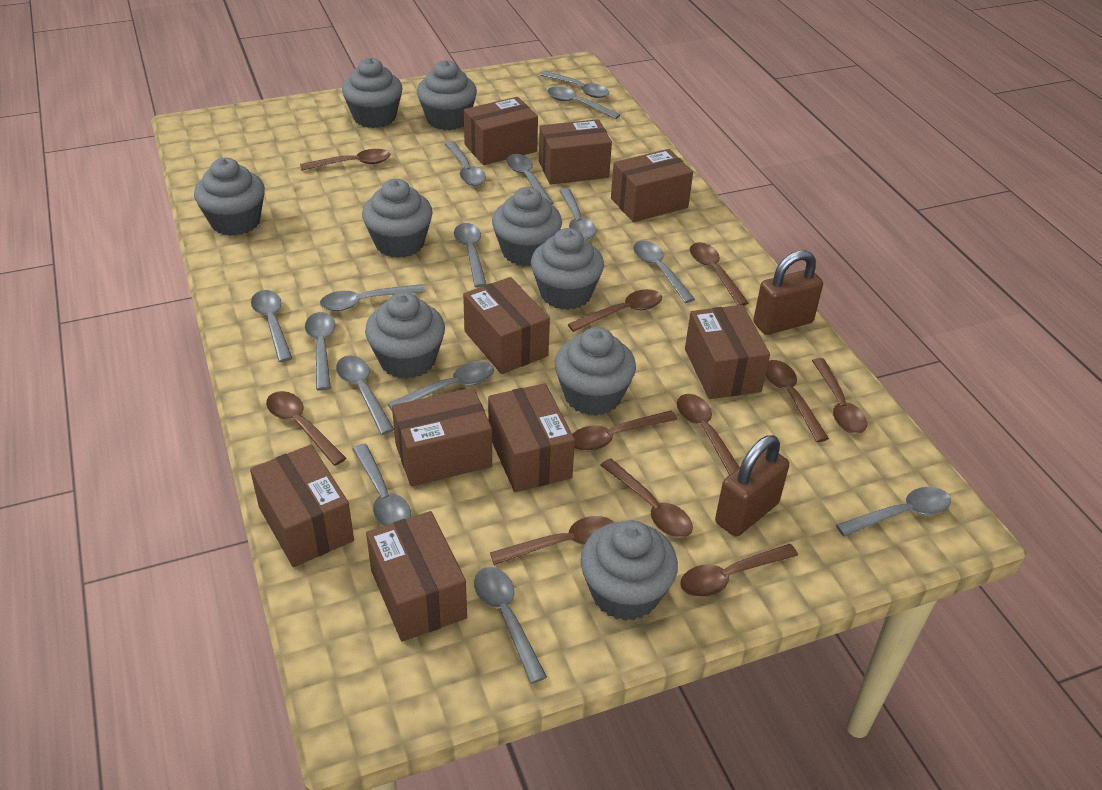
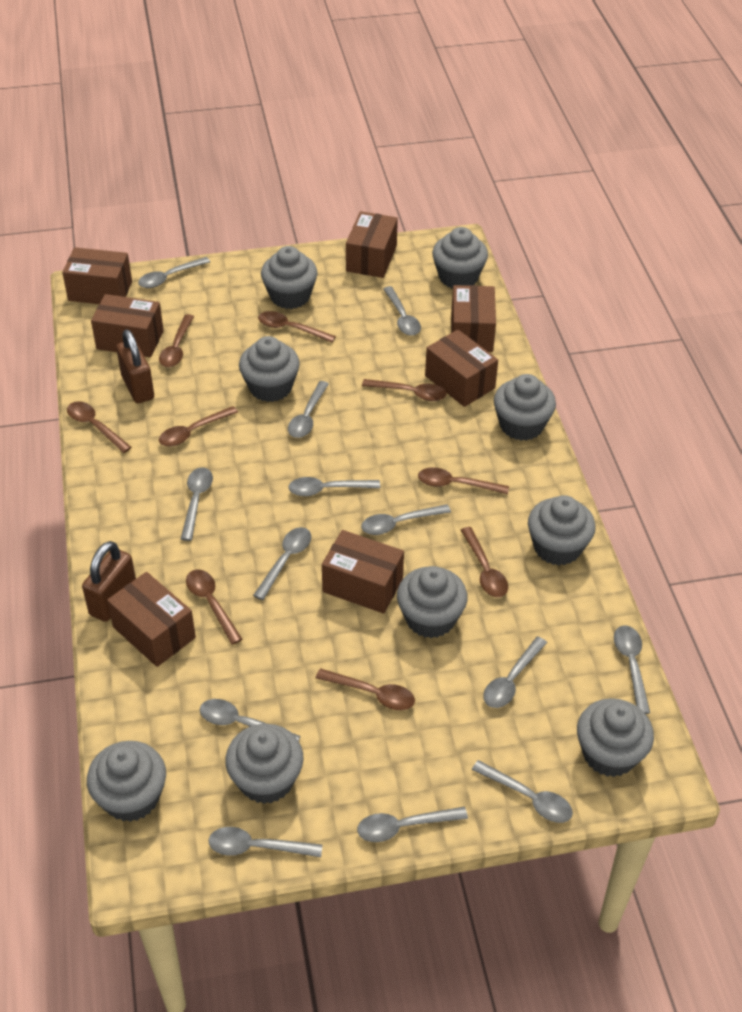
brown box: [250,445,354,567] [366,511,467,642] [392,388,492,486] [463,277,550,374] [464,97,538,165] [488,383,575,492] [539,119,612,185] [611,149,693,222] [685,305,770,399] = 9 -> [62,247,132,304] [91,294,164,357] [107,572,196,667] [322,530,404,613] [346,211,398,278] [425,330,498,407] [451,285,496,352] = 7
brown spoon: [266,391,346,466] [300,149,390,171] [490,516,614,565] [568,289,662,332] [572,411,677,452] [600,458,693,538] [677,394,739,475] [680,544,798,597] [690,242,749,306] [765,360,829,442] [812,358,867,434] = 11 -> [67,401,132,453] [159,314,194,367] [159,406,238,447] [186,569,242,645] [258,311,336,342] [316,668,415,710] [362,379,446,401] [418,467,509,494] [461,527,508,597] = 9
grey spoon: [251,290,292,362] [305,312,335,391] [320,284,425,311] [336,355,394,435] [353,444,411,526] [387,361,494,410] [445,141,486,186] [454,223,487,287] [474,567,547,684] [506,154,554,205] [541,71,609,98] [547,87,620,119] [559,188,596,239] [633,241,695,303] [836,487,951,537] = 15 -> [138,257,210,288] [181,467,213,541] [200,699,301,741] [208,827,323,857] [253,527,311,600] [288,381,329,438] [288,477,380,496] [357,807,468,842] [361,504,451,535] [383,286,421,336] [472,760,573,823] [483,636,547,708] [614,625,650,714] = 13

